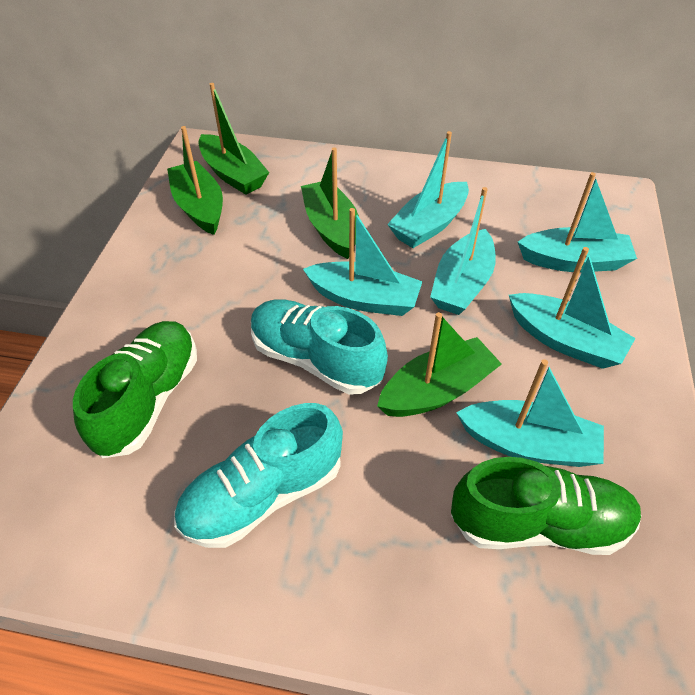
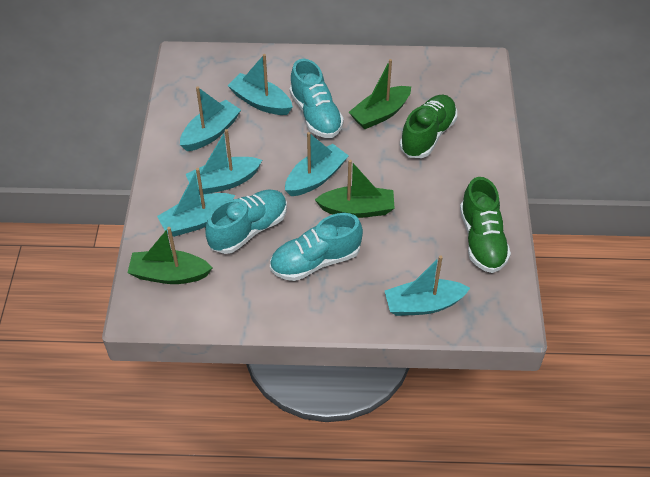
green boat: [167,126,223,235] [198,83,269,195] [301,147,359,259] [377,312,502,417] = 4 -> [127,227,213,284] [315,160,395,218] [349,59,411,129] = 3
turquoise shoe: [174,403,343,548] [251,299,388,395] = 2 -> [205,190,287,254] [270,213,363,281] [290,59,344,138] = 3

